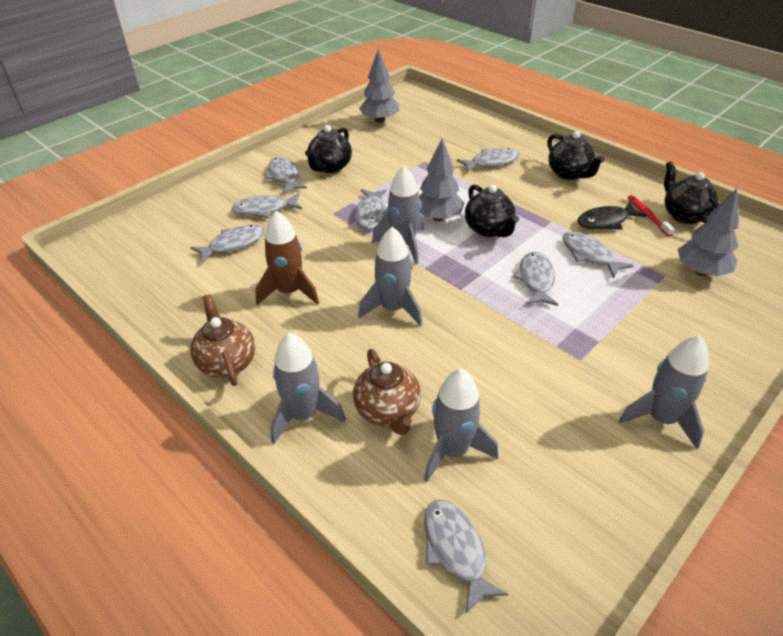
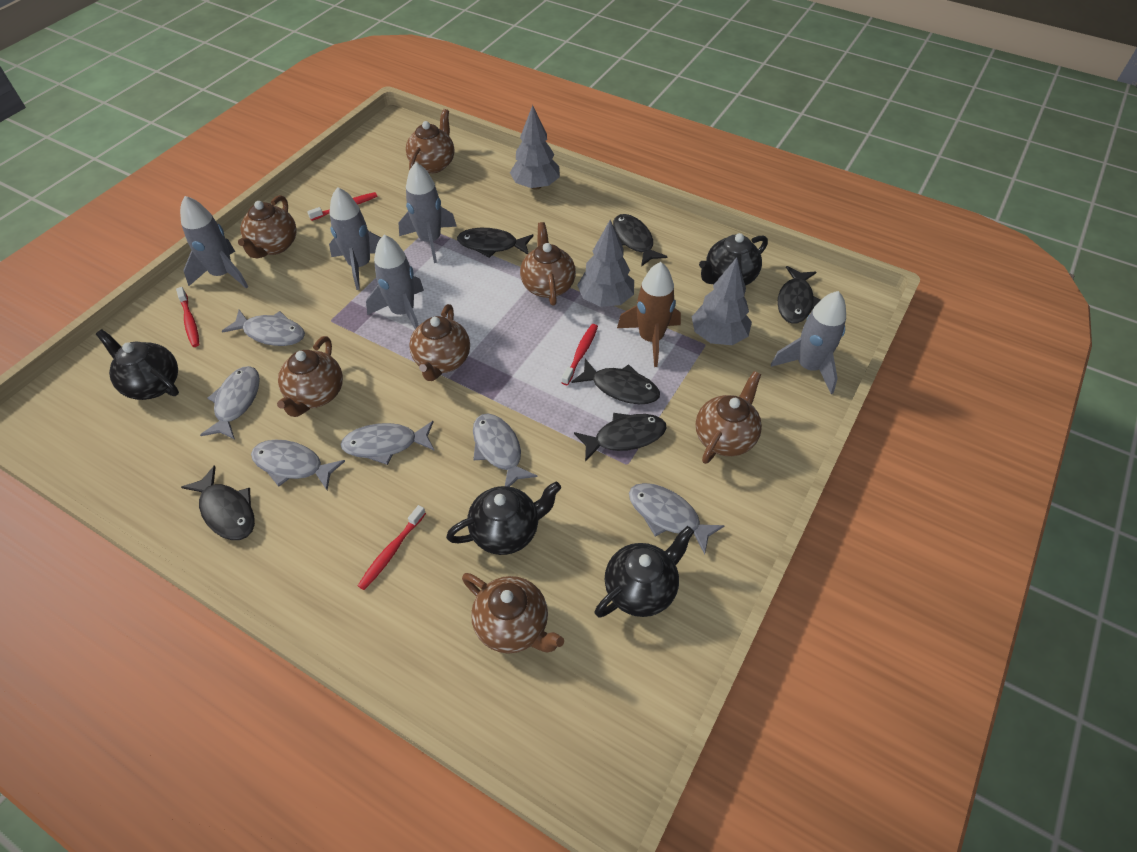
black fish: [577,202,647,230] = 1 -> [181,465,255,540] [457,228,534,258] [572,359,660,404] [574,413,667,462] [613,214,668,267] [777,266,821,323] = 6
brown teapot: [190,294,255,386] [353,349,421,435] = 2 -> [238,195,297,258] [277,336,343,417] [406,109,455,174] [409,304,470,381] [462,573,564,653] [520,222,576,305] [696,371,762,464] = 7
grey fish: [190,225,265,264] [231,193,302,218] [265,157,307,194] [355,189,388,230] [424,500,508,614] [457,148,519,173] [513,252,558,306] [563,231,634,279] = 8 -> [200,366,260,440] [222,310,305,346] [251,440,345,490] [340,421,435,465] [473,414,537,487] [629,483,725,554] = 6
red toothbrush: [627,195,674,236] = 1 -> [176,287,199,347] [307,192,377,221] [358,505,426,590] [561,324,598,385] = 4

